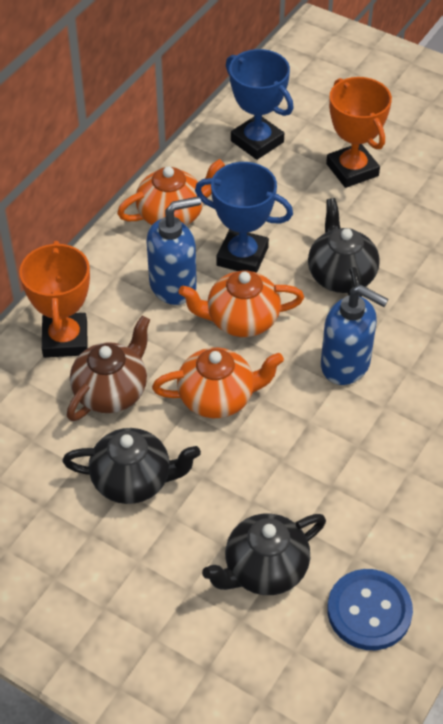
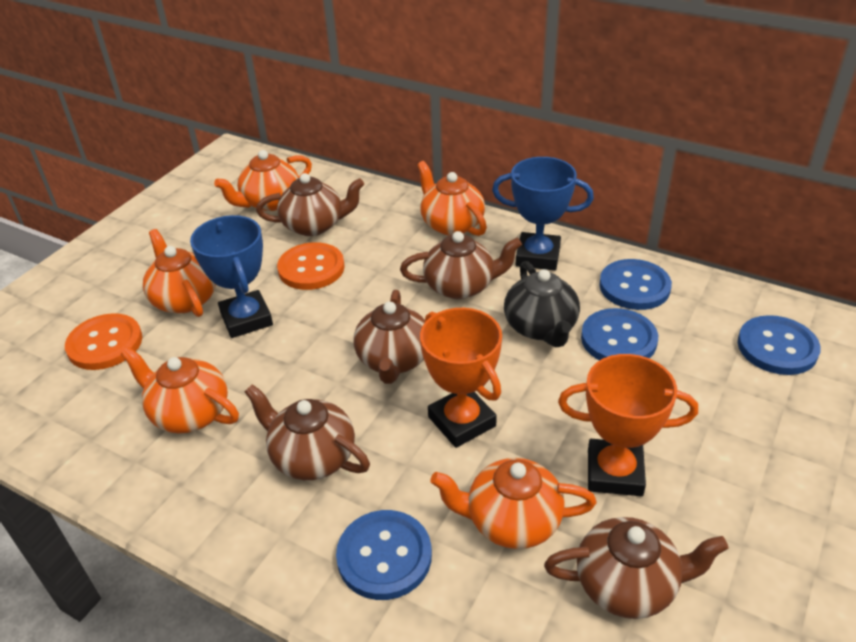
black teapot: [62,428,201,504] [202,514,326,595] [308,198,380,297] = 3 -> [504,261,580,347] = 1
blue button: [327,569,413,650] = 1 -> [336,510,432,600] [581,308,658,360] [599,259,672,310] [738,315,821,375] = 4
blue soap dispenser: [147,196,201,305] [321,285,389,385] = 2 -> none = 0
brown teapot: [67,316,150,421] = 1 -> [245,384,370,480] [256,173,364,236] [354,290,425,384] [400,231,522,299] [544,517,728,619] = 5
orange button: none = 0 -> [65,313,142,370] [277,242,345,290] = 2
orange teapot: [117,159,225,226] [152,347,284,418] [179,270,304,337] = 3 -> [121,347,239,433] [143,229,216,317] [214,150,312,211] [417,161,487,236] [430,458,597,549] = 5

